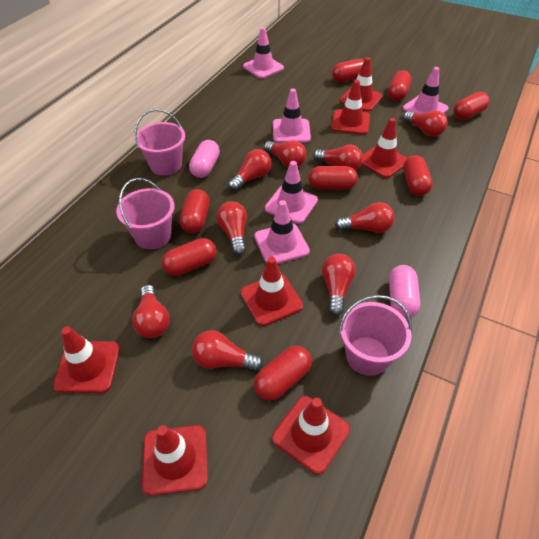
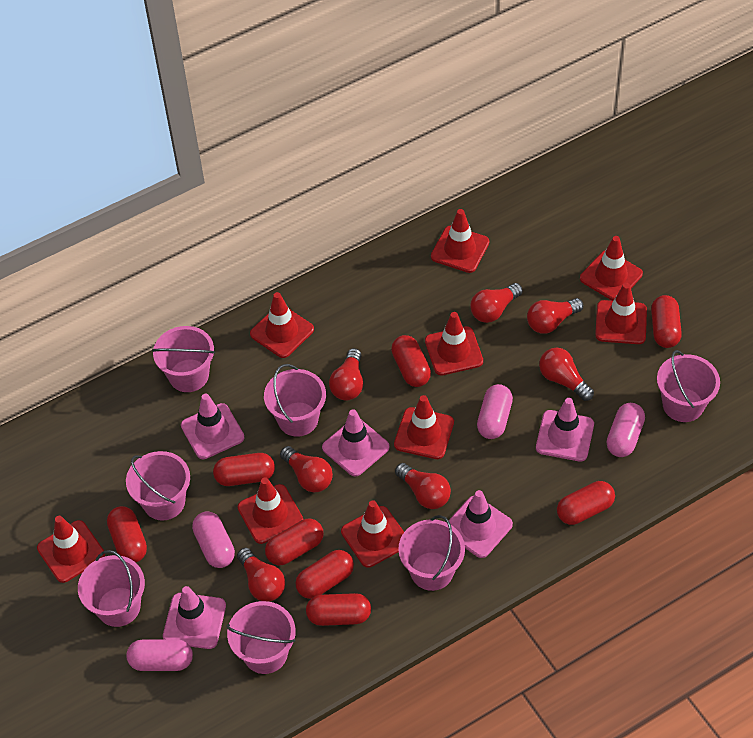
pink bucket: [116,178,175,249] [134,109,185,176] [339,295,412,376] = 3 -> [78,550,145,627] [126,451,190,521] [152,326,215,392] [226,601,296,674] [264,364,326,437] [398,515,465,591] [657,350,720,422] = 7
pink capsule: [189,140,220,178] [389,265,420,319] = 2 -> [126,639,193,671] [192,511,235,568] [477,384,513,439] [606,403,645,457] = 4
red light bulb: [132,285,170,338] [192,330,263,372] [216,201,247,255] [228,149,272,191] [264,141,306,167] [313,145,363,171] [322,254,356,316] [335,202,395,233] [403,110,448,137] = 9 -> [237,548,285,602] [280,446,333,492] [329,348,363,401] [395,463,451,509] [470,283,523,323] [527,298,583,334] [539,348,594,401] = 7
red traffic cone: [53,327,120,393] [142,425,208,496] [240,257,303,326] [272,396,350,475] [331,80,370,135] [340,57,383,112] [361,118,407,178] = 7 -> [37,516,105,583] [238,477,303,544] [250,292,314,358] [341,500,404,568] [394,395,454,459] [425,312,483,376] [431,209,489,273] [580,236,643,301] [595,283,647,344] = 9

